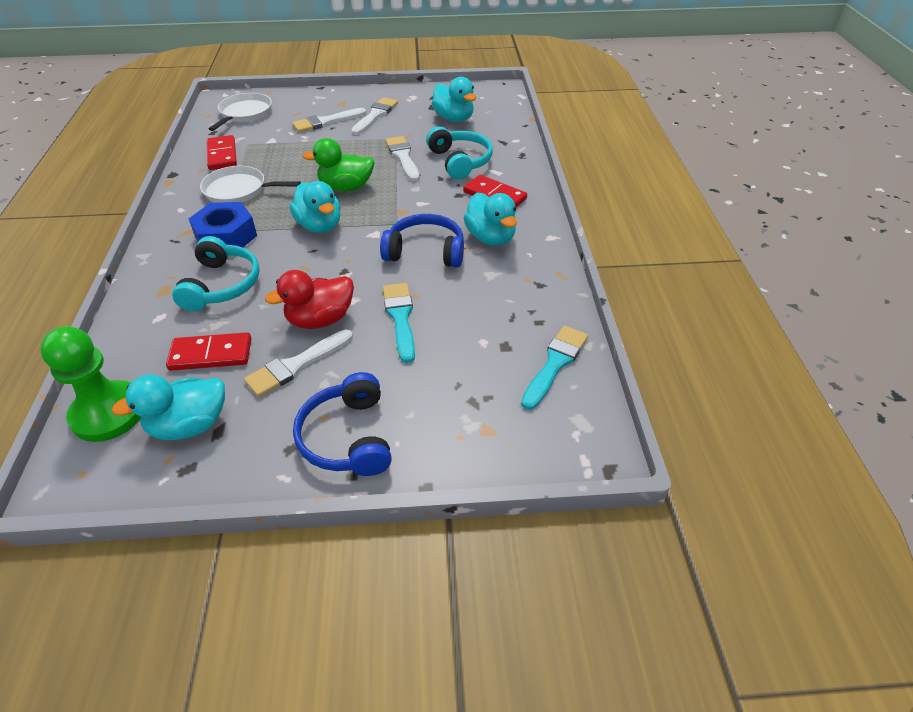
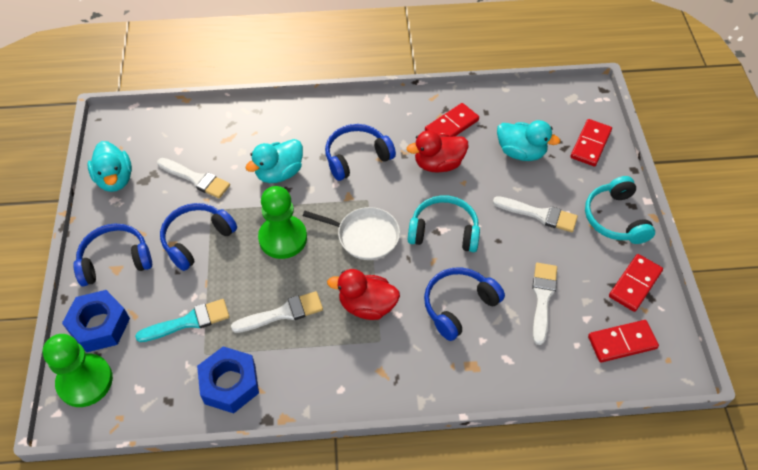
blue headphones: [293,372,392,476] [380,214,464,267] = 2 -> [73,224,152,286] [160,203,237,271] [325,124,396,181] [424,267,505,341] = 4
blue nut: [189,202,257,247] = 1 -> [62,290,130,352] [197,346,259,413] = 2
green duck: [303,138,375,192] = 1 -> none = 0
green pawn: [40,326,141,442] = 1 -> [43,334,113,407] [258,186,307,259] = 2
red domino: [166,332,251,371] [207,135,237,170] [463,175,527,207] = 3 -> [425,103,479,137] [570,119,612,166] [588,320,659,363] [609,254,663,312] = 4
red duck: [265,270,354,329] = 1 -> [327,269,400,320] [407,130,468,173] = 2
turquoise brush: [383,283,415,363] [521,325,588,410] = 2 -> [135,299,229,342] = 1
turquoise duck: [112,375,225,440] [290,181,341,233] [431,77,476,122] [464,193,517,246] = 4 -> [87,141,132,192] [245,139,303,183] [497,120,560,161] = 3
white pan: [200,166,301,203] [209,93,272,131] = 2 -> [303,207,400,260] = 1

